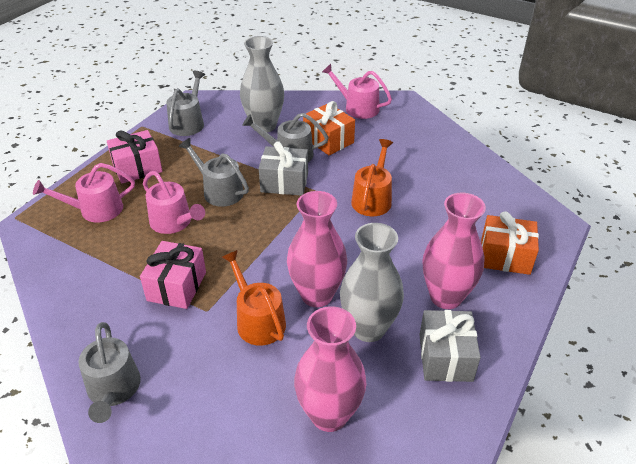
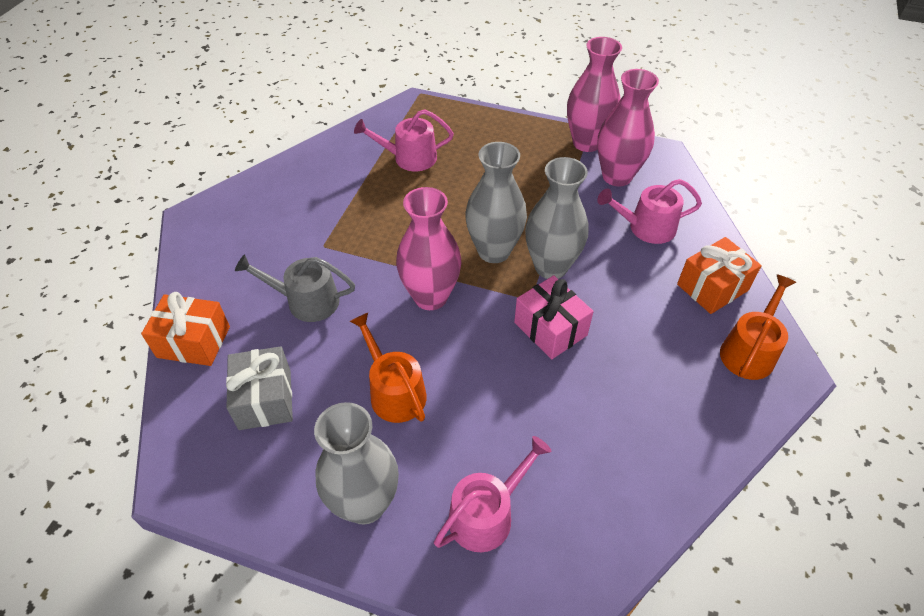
grey gift: [259,141,308,196] [420,310,481,382] = 2 -> [226,346,293,430] = 1
grey vase: [240,36,284,133] [340,223,404,342] = 2 -> [314,402,399,524] [465,142,527,263] [525,157,588,279] = 3
grey watering can: [78,322,141,423] [166,71,205,136] [178,138,249,207] [242,113,329,162] = 4 -> [235,254,355,322] = 1
pink gift: [107,130,163,183] [140,241,206,309] = 2 -> [514,275,594,359] = 1

